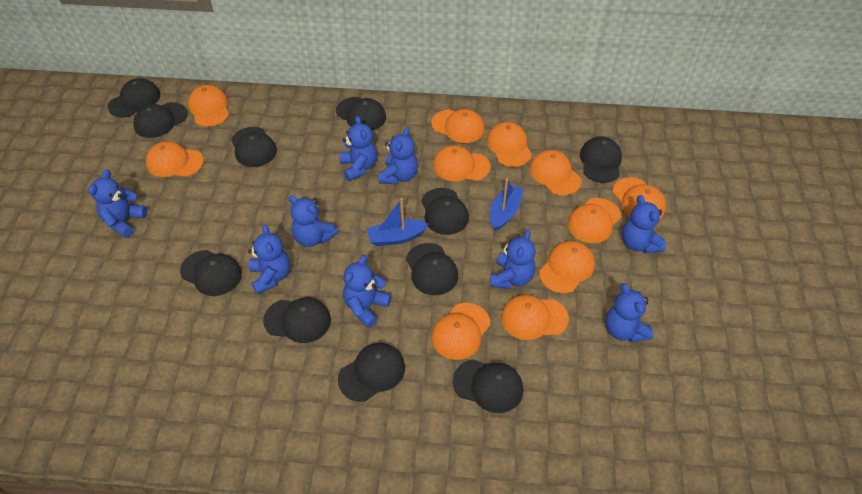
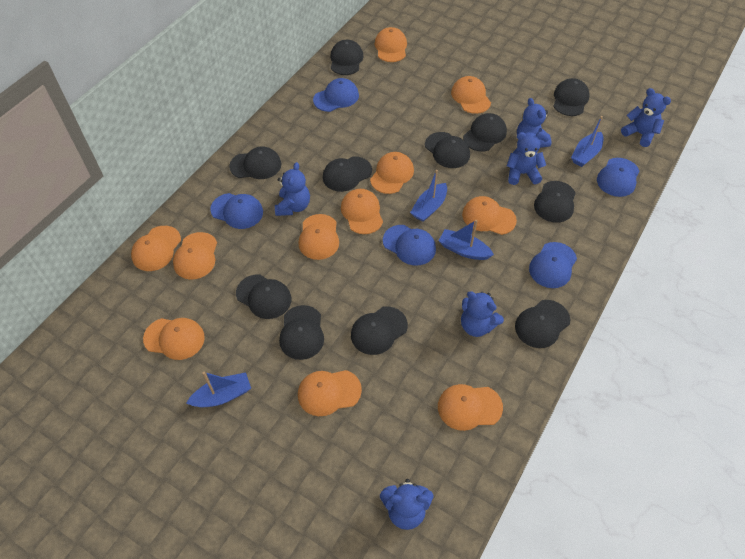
blue boat: [367,198,429,246] [490,178,524,231] = 2 -> [186,372,251,407] [410,170,447,222] [439,220,494,260] [571,116,604,167] = 4
blue cap: none = 0 -> [210,193,263,229] [313,78,359,112] [383,225,436,266] [529,242,577,288] [597,158,640,197] = 5
blue teddy bear: [89,169,147,238] [248,225,290,294] [288,195,338,247] [340,116,377,181] [343,255,392,328] [379,127,418,184] [490,230,536,289] [605,283,653,342] [622,195,666,253] = 9 -> [275,162,310,216] [380,479,433,530] [461,291,504,337] [507,132,546,185] [517,98,551,148] [621,88,671,147] = 6

